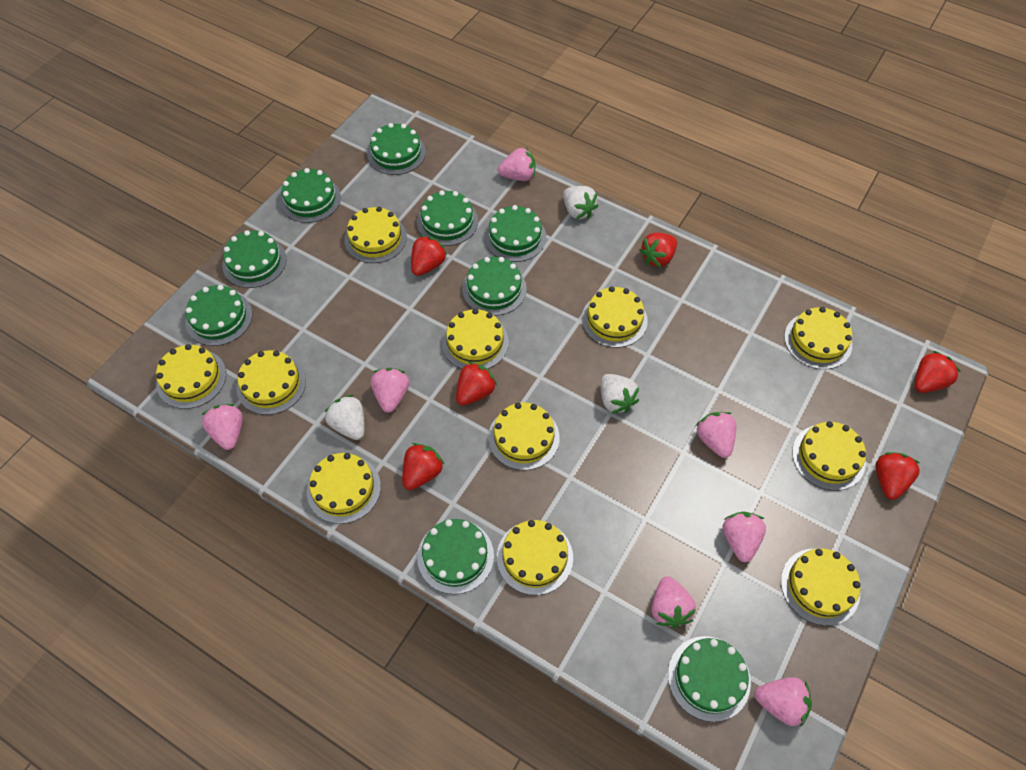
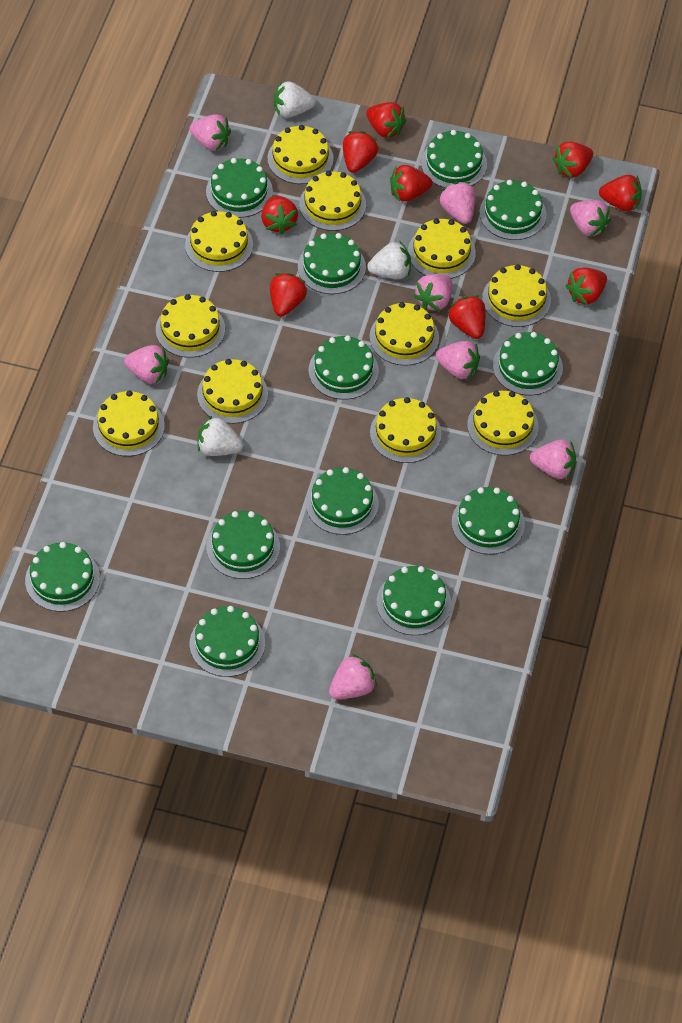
green cake: [185,285,252,346] [222,230,286,288] [280,168,341,223] [367,123,426,175] [417,190,478,246] [417,519,494,594] [462,257,527,316] [484,205,546,262] [668,636,751,722] = 9 -> [25,542,100,612] [190,606,265,677] [206,158,273,218] [206,511,280,579] [298,233,366,294] [306,467,379,535] [309,335,379,400] [377,566,451,635] [421,130,487,188] [452,487,525,555] [479,180,547,240] [493,332,563,396] = 12
pink strawberry: [201,404,243,450] [371,368,409,413] [498,147,536,181] [652,576,696,628] [696,412,736,458] [723,512,766,562] [754,677,812,726] = 7 -> [124,345,169,384] [189,114,231,151] [329,654,377,699] [413,274,452,311] [435,341,480,380] [439,182,475,224] [530,440,576,479] [570,200,611,236] = 8
red strawberry: [402,443,445,490] [411,235,447,276] [456,362,497,406] [639,233,677,268] [876,452,920,500] [915,351,961,393] = 6 -> [261,195,298,234] [270,273,307,317] [343,131,378,173] [366,102,406,138] [390,165,432,202] [448,295,485,339] [552,142,593,178] [565,267,607,305] [599,175,642,211] = 9

